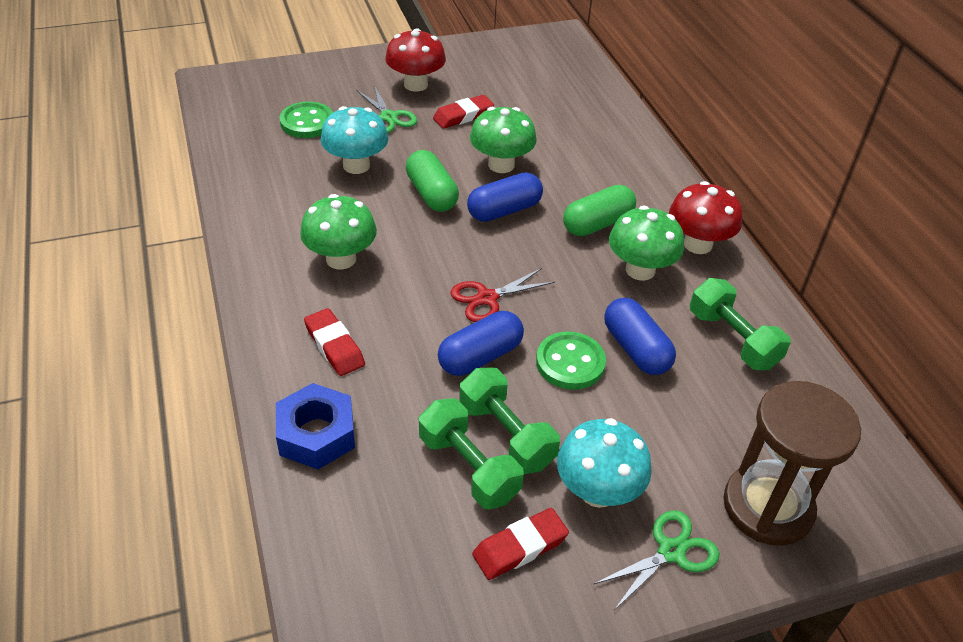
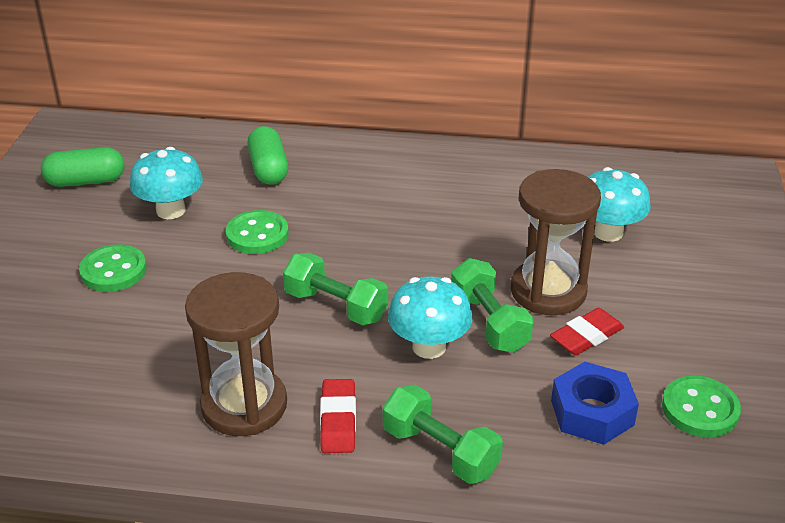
blue capsule: [438,311,524,376] [467,172,543,222] [604,298,676,375] = 3 -> none = 0
brown hourglass: [724,381,861,546] = 1 -> [185,272,287,436] [511,169,601,315] = 2
green button: [280,102,333,138] [536,332,606,390] = 2 -> [79,244,146,292] [226,210,289,254] [662,375,741,437] = 3
green mushroom: [300,194,377,270] [470,107,537,173] [609,206,684,281] = 3 -> none = 0
green scissors: [356,85,417,133] [594,510,720,610] = 2 -> none = 0
red eraser: [304,308,365,376] [433,95,494,129] [472,508,569,580] = 3 -> [320,379,356,453] [550,308,624,355] = 2
red mushroom: [385,28,446,92] [669,181,742,254] = 2 -> none = 0
red scissors: [451,268,555,322] = 1 -> none = 0
turquoise mushroom: [320,106,389,174] [557,418,652,508] = 2 -> [130,147,203,219] [388,276,473,359] [588,167,651,242] = 3

